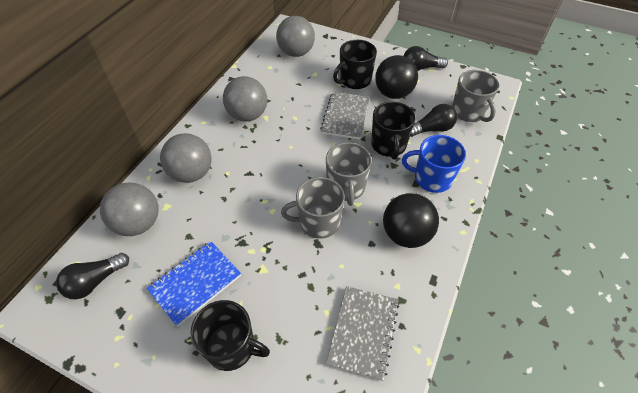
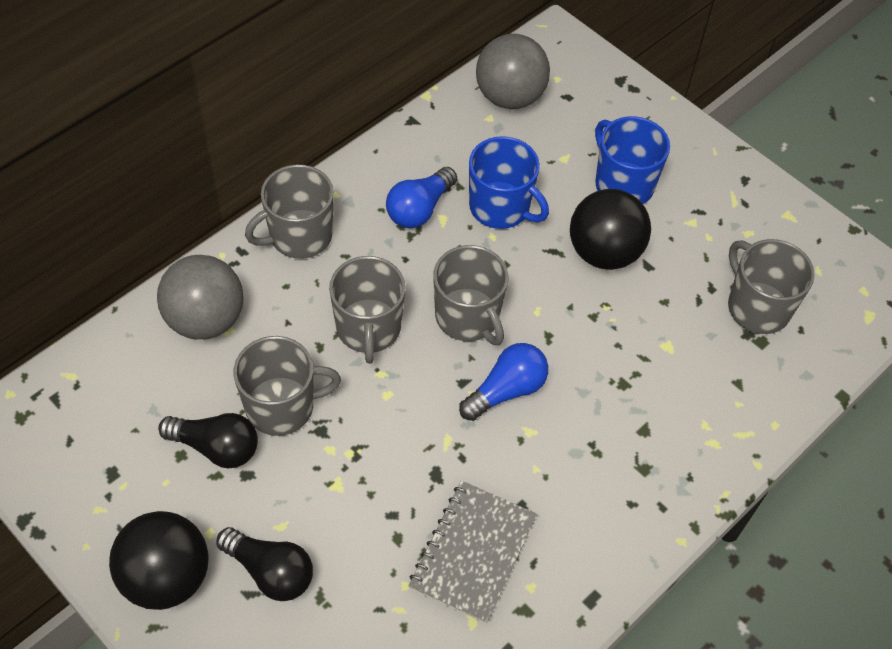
black light bulb: [56,253,129,299] [404,46,448,71] [410,104,457,137] = 3 -> [158,413,258,468] [216,527,313,601] = 2
black mug: [191,300,270,371] [333,40,377,89] [371,102,416,160] = 3 -> none = 0
blue light bulb: none = 0 -> [386,167,457,228] [459,343,548,421] = 2
blue mug: [402,135,466,193] = 1 -> [469,136,549,229] [595,116,670,204] = 2
blue notebook: [147,241,241,327] = 1 -> none = 0
grey ball: [100,182,159,236] [160,133,212,183] [223,76,267,122] [276,16,315,57] = 4 -> [157,255,244,340] [476,34,550,109] = 2
grey mug: [281,177,345,239] [326,142,372,206] [452,70,499,122] = 3 -> [233,336,341,436] [245,165,334,259] [329,256,406,364] [433,245,508,345] [728,239,815,334] = 5
grey notebook: [320,92,370,140] [326,286,399,381] = 2 -> [409,481,537,624] = 1

